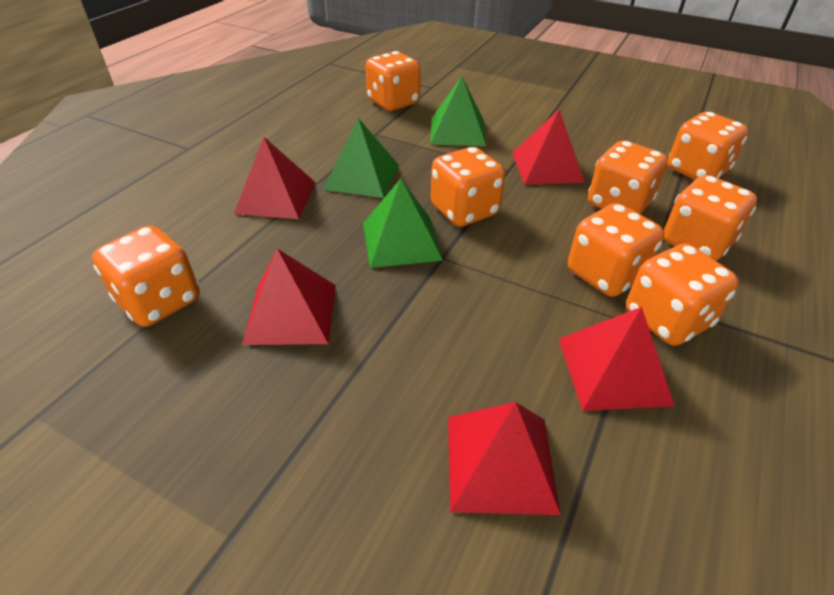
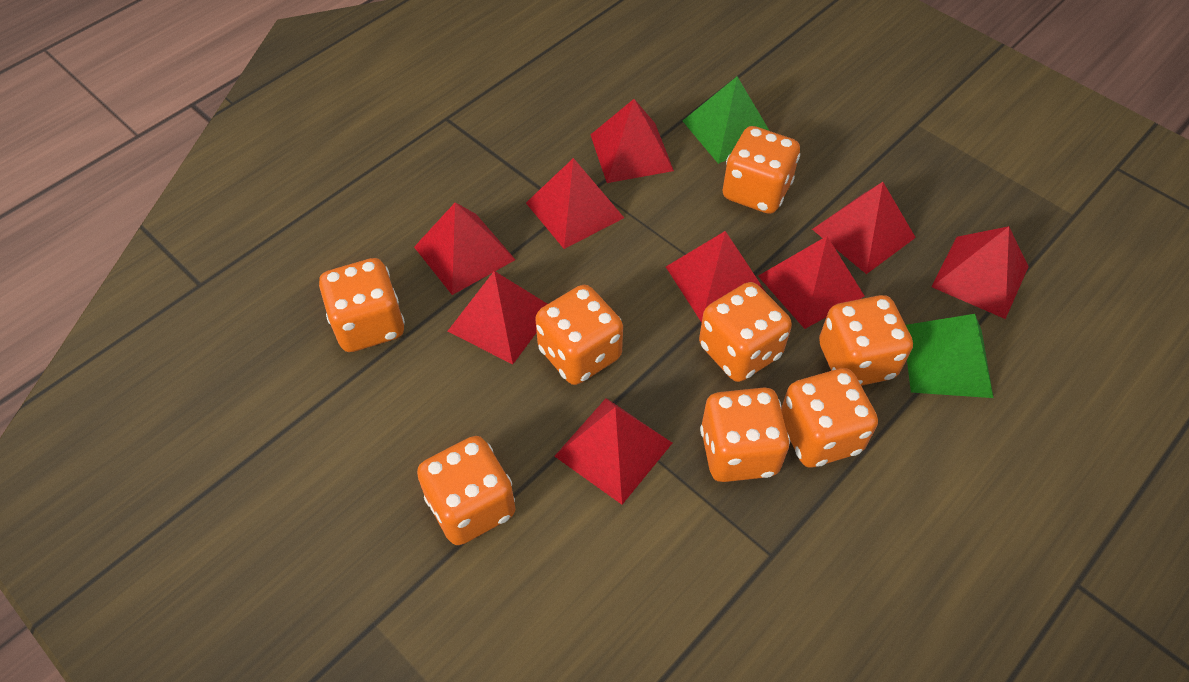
green pyramid: [323,118,399,198] [363,179,443,268] [430,76,486,146] = 3 -> [683,77,770,164] [906,314,993,398] = 2
red pyramid: [234,137,316,219] [242,249,336,345] [448,402,561,515] [512,109,585,185] [559,307,675,411] = 5 -> [414,202,515,295] [448,271,547,364] [526,158,624,249] [554,398,672,505] [590,99,674,183] [666,231,766,322] [758,236,864,329] [812,182,916,274] [932,226,1029,319] = 9

